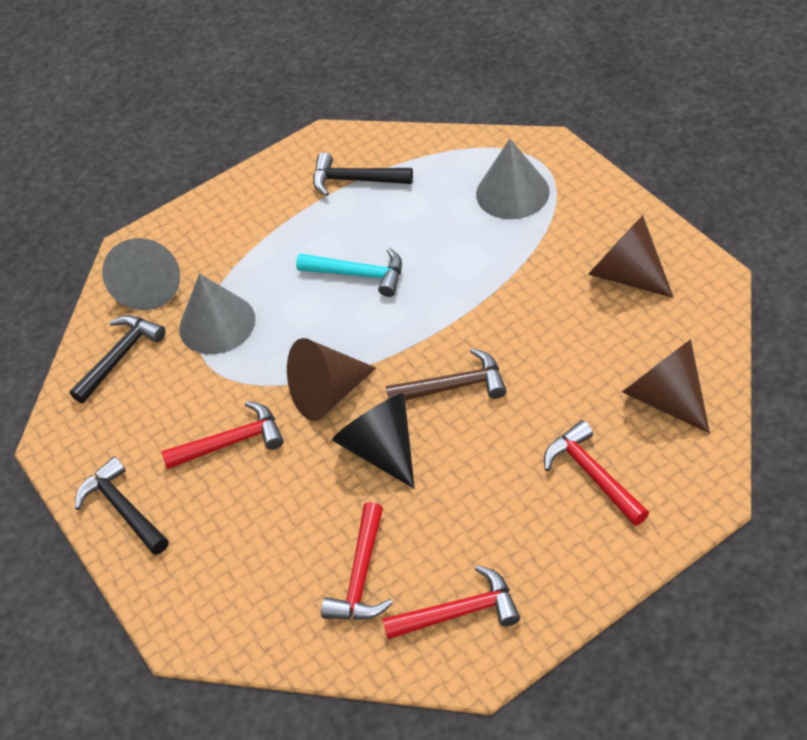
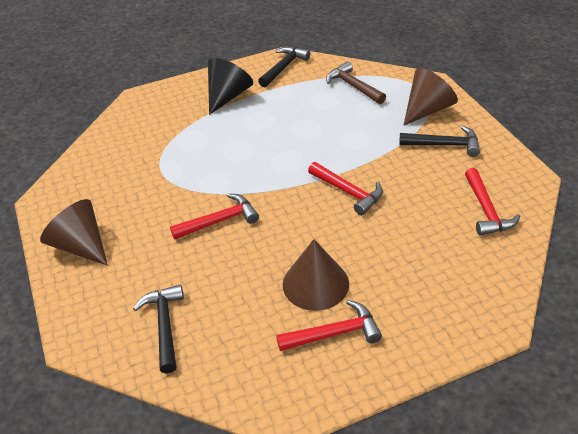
grey cone: [102,238,180,310] [179,273,255,354] [476,139,550,219] = 3 -> none = 0
turquoise hammer: [296,247,402,297] = 1 -> none = 0

